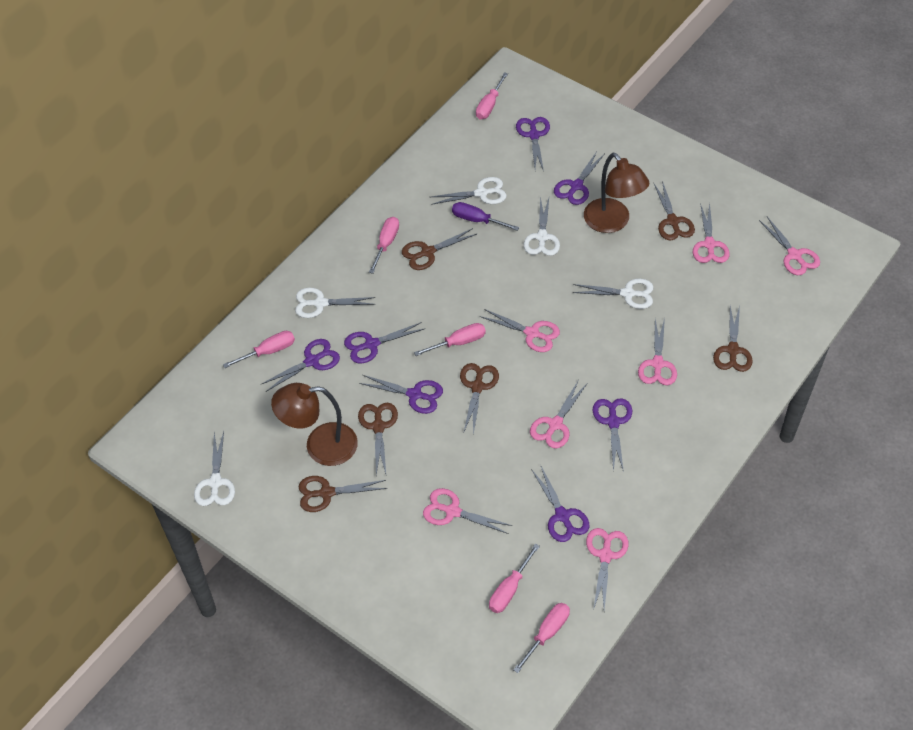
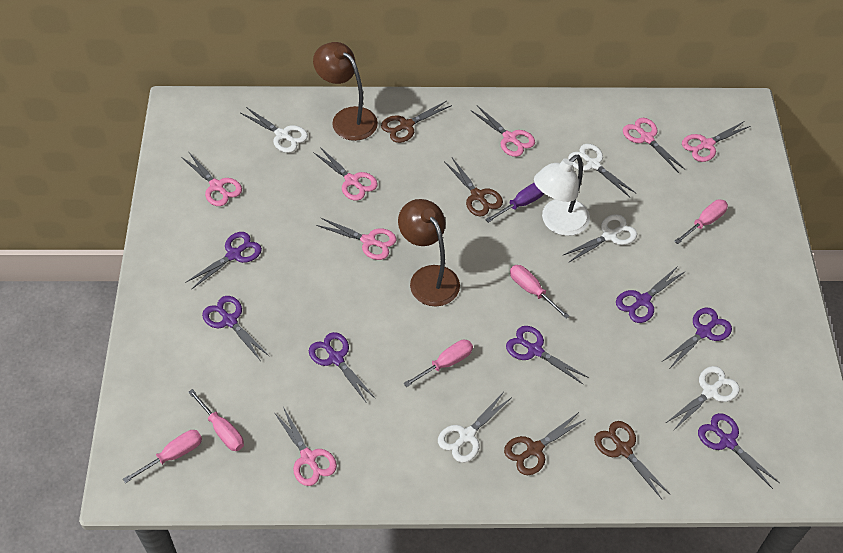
brown scissors: [299,476,387,512] [358,403,398,475] [402,228,477,270] [460,363,499,435] [654,181,695,240] [713,305,753,372] = 6 -> [381,101,452,143] [444,158,503,216] [504,412,586,475] [594,421,670,499] = 4
pink screwdriver: [223,331,295,368] [369,217,399,274] [414,323,486,356] [476,72,508,119] [489,544,540,613] [513,603,570,673] = 6 -> [123,430,202,483] [188,389,244,451] [403,340,473,387] [510,265,569,319] [674,199,728,244] = 5
white lamp: none = 0 -> [534,155,590,236] = 1

